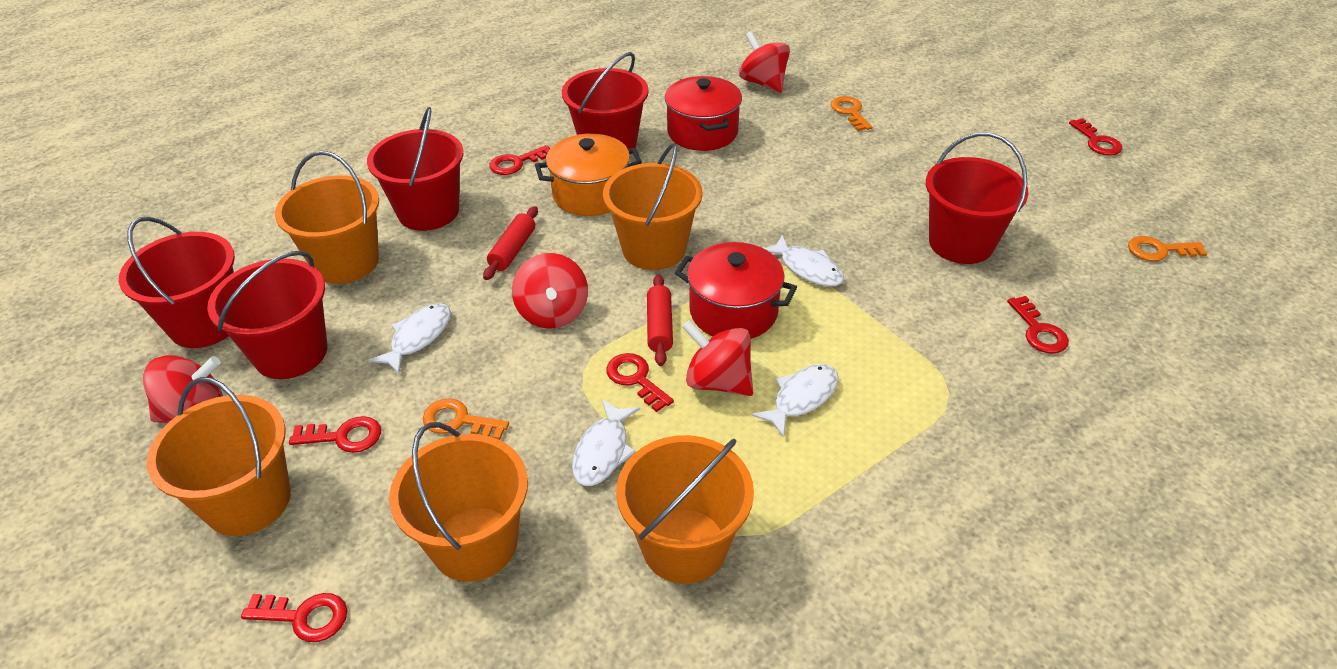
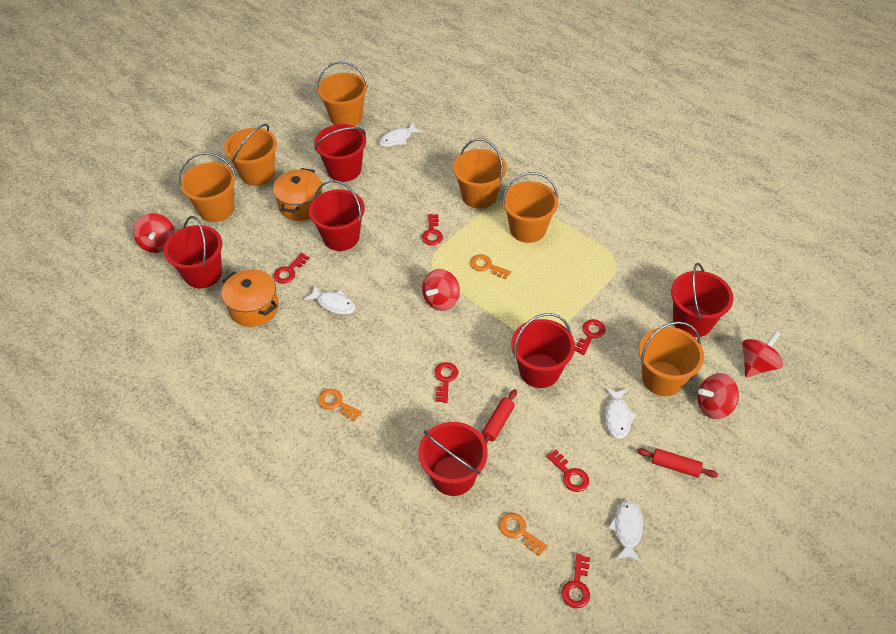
orange bucket: [146,377,291,536] [275,151,379,284] [389,422,528,582] [603,143,702,270] [616,435,754,584] = 5 -> [179,153,236,222] [224,124,277,186] [317,61,368,126] [453,139,507,208] [502,172,558,243] [639,321,704,396] = 6
orange pot: [535,134,642,216] = 1 -> [222,269,279,327] [273,168,322,221] = 2
red bucket: [119,217,235,348] [207,251,327,379] [367,107,463,231] [562,52,649,154] [926,132,1028,264] = 5 -> [164,216,222,288] [309,180,365,251] [314,124,366,182] [418,422,488,496] [511,313,575,388] [671,263,733,337] = 6
red pot: [665,76,742,151] [675,242,797,339] = 2 -> none = 0

